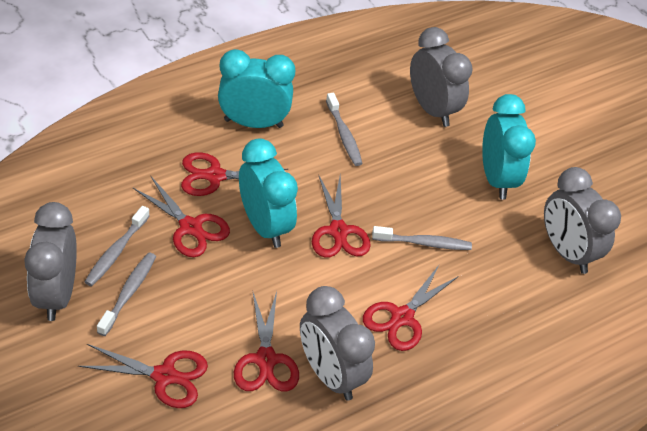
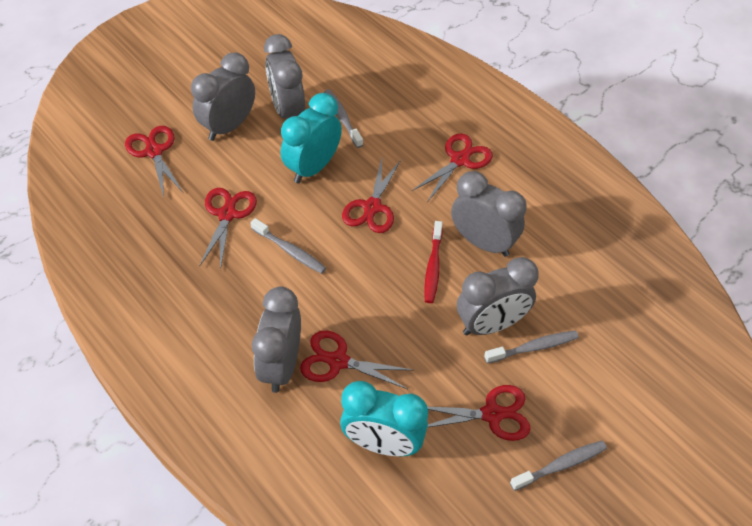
grey clock: [24,202,77,321] [300,286,375,401] [410,27,473,127] [544,167,621,274] = 4 -> [191,52,255,141] [252,286,301,393] [264,34,305,119] [451,171,527,257] [457,257,539,336] = 5
red toothbrush: none = 0 -> [424,221,443,303] = 1
turquoise clock: [218,49,295,128] [239,138,298,248] [482,94,536,200] = 3 -> [281,93,342,184] [340,381,428,456] = 2

